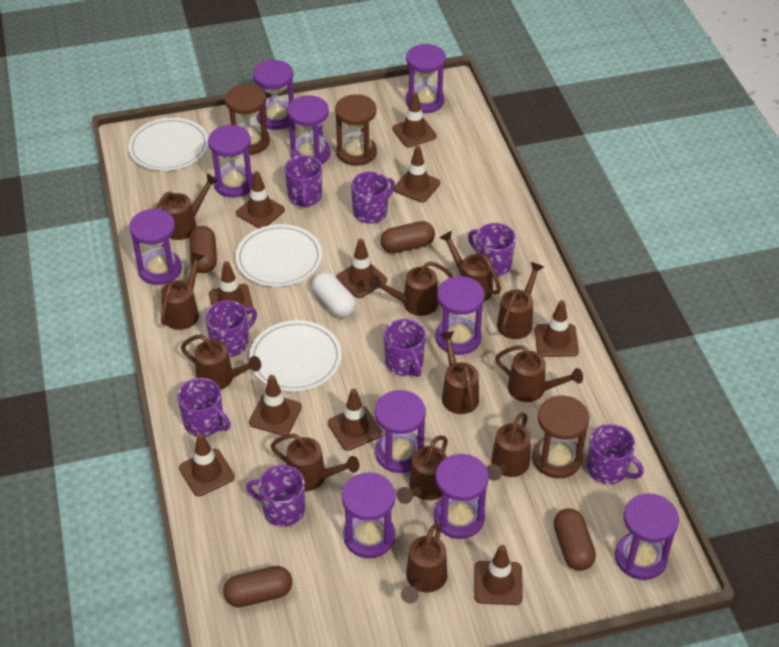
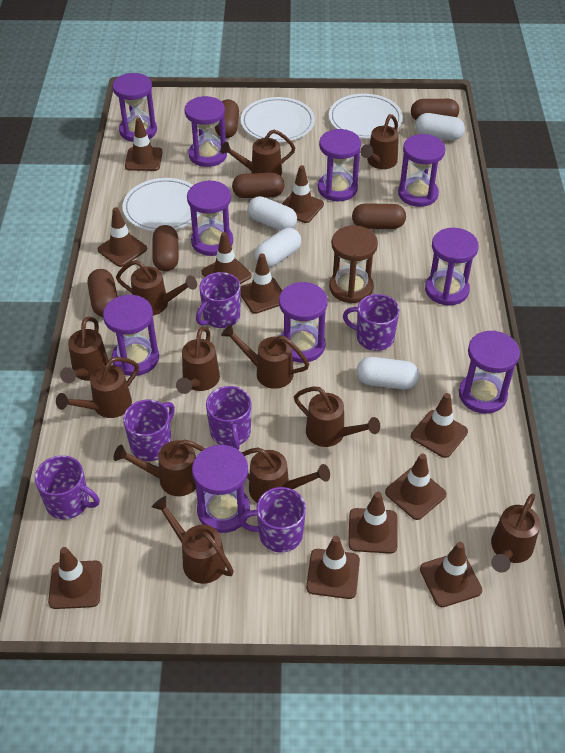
brown capsule: [189,226,217,273] [223,566,292,607] [380,221,435,253] [554,508,596,571] = 4 -> [88,269,118,317] [152,225,179,271] [215,99,239,138] [232,173,285,198] [352,204,406,229] [411,99,459,120] = 6
brown hourglass: [225,84,270,155] [335,94,377,166] [532,395,590,479] = 3 -> [329,225,378,303] = 1
brown traffic cone: [179,433,235,496] [209,261,254,314] [236,171,285,229] [249,375,302,436] [328,388,382,451] [336,239,387,298] [392,92,437,148] [394,146,440,203] [474,545,523,605] [535,300,579,357] = 10 -> [48,547,102,609] [97,207,147,267] [125,118,163,171] [202,232,252,284] [240,253,282,314] [282,165,324,223] [306,536,360,599] [348,492,398,554] [385,454,446,520] [411,393,468,458] [420,542,482,607] = 11
purple mug: [177,378,231,437] [205,300,257,357] [246,465,305,527] [284,155,322,208] [351,171,395,224] [384,319,426,377] [468,223,516,277] [587,424,644,484] = 8 -> [35,455,100,520] [123,399,175,461] [196,272,240,328] [206,386,251,450] [239,487,306,553] [343,294,400,351] = 6
white capsule: [312,272,356,318] = 1 -> [248,196,297,231] [254,228,301,268] [357,357,419,390] [416,113,465,140] = 4

